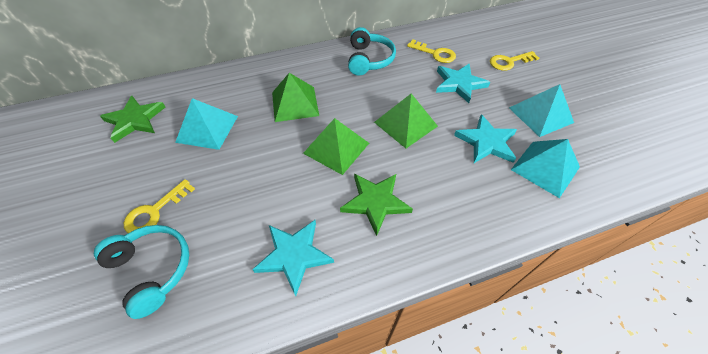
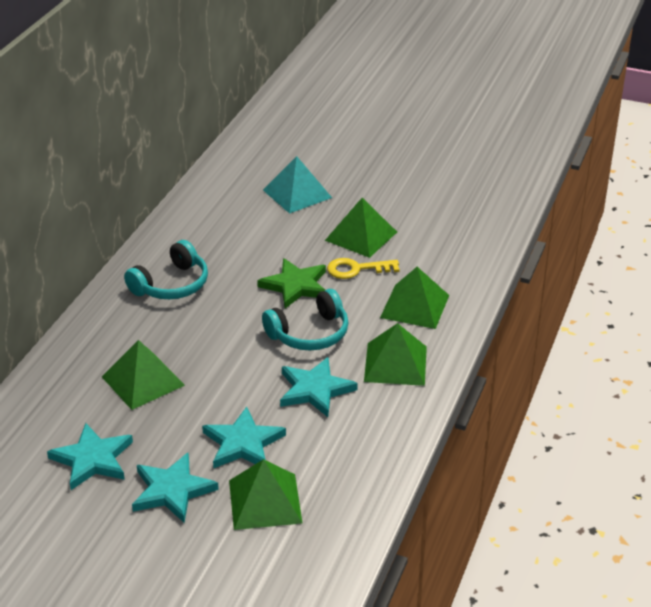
green pyramid: [272,73,319,122] [303,118,369,175] [374,94,438,148] = 3 -> [102,340,185,410] [229,459,302,530] [325,198,397,258] [364,323,427,386] [380,267,449,329] = 5
green star: [100,96,165,143] [340,173,413,236] = 2 -> [257,258,326,309] = 1
turquoise pyramid: [175,98,238,150] [509,84,574,137] [511,139,580,198] = 3 -> [263,156,332,214] = 1
turquoise star: [252,220,334,296] [436,64,490,103] [454,114,517,163] = 3 -> [47,423,133,490] [132,453,219,523] [202,407,286,468] [280,357,358,417] = 4
yellow key: [124,179,195,233] [407,39,456,63] [490,51,539,71] = 3 -> [327,258,400,279] = 1

